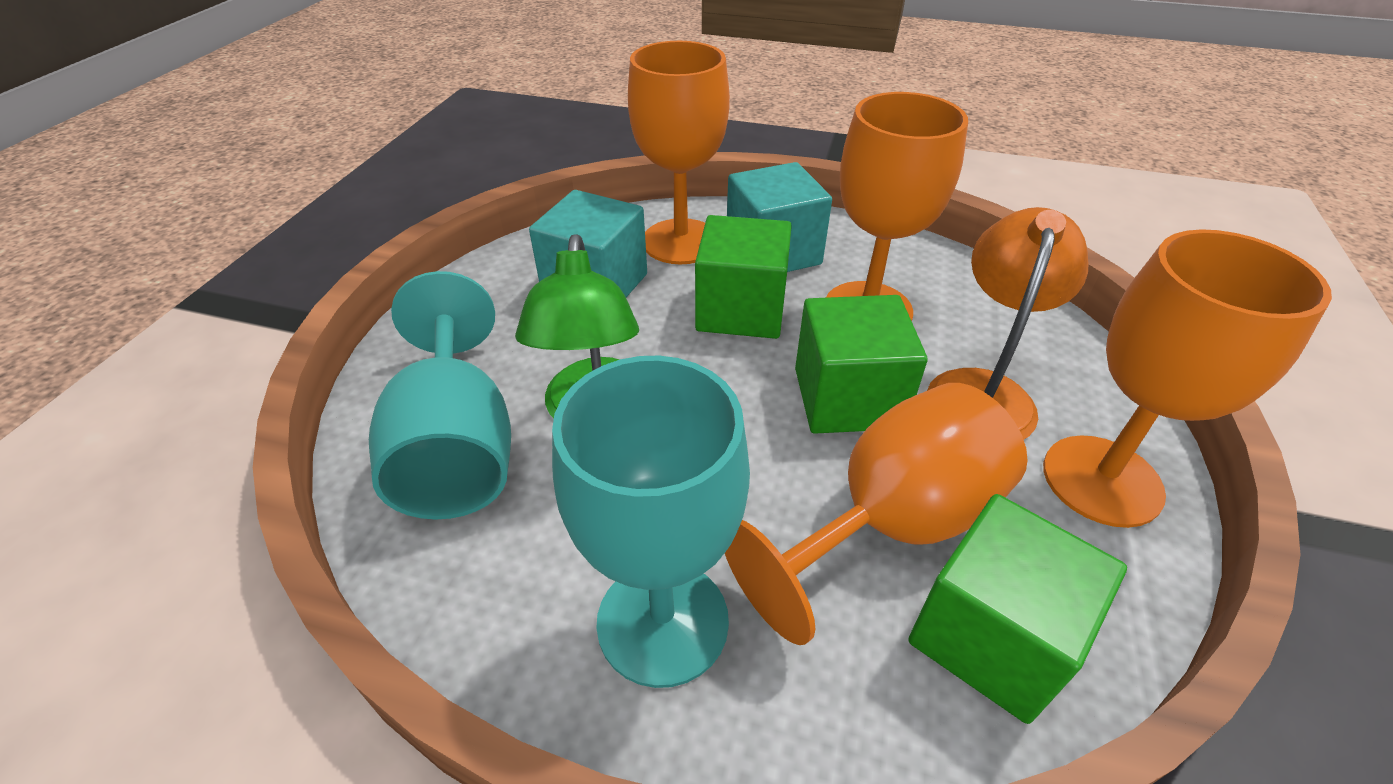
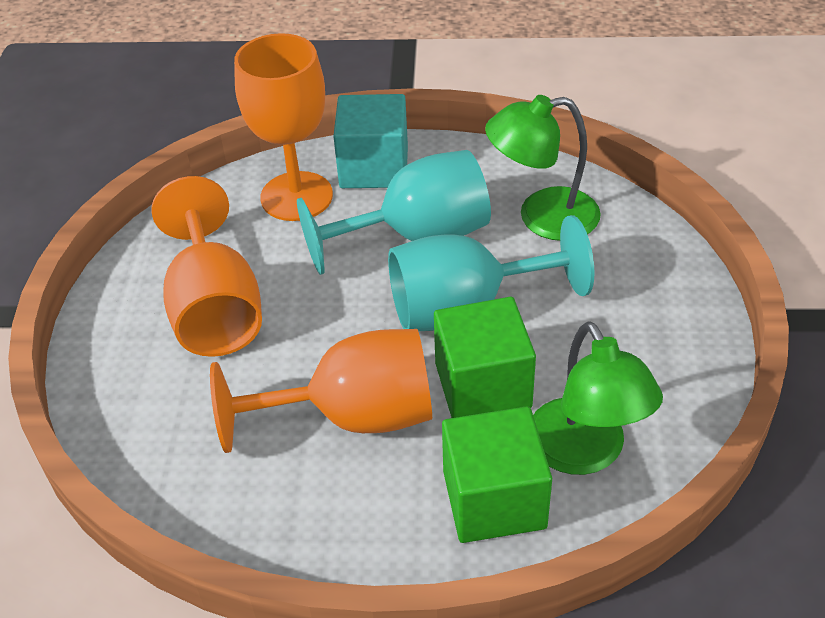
green cube: [695,215,792,339] [795,295,928,434] [908,494,1127,724] = 3 -> [434,297,536,418] [442,406,552,543] = 2
green lamp: [515,234,639,418] = 1 -> [485,95,601,241] [533,321,663,475] = 2
orange goblet: [628,41,730,265] [725,383,1028,645] [826,92,968,321] [1043,229,1332,528] = 4 -> [152,176,262,357] [210,329,432,453] [234,33,333,221] = 3
orange lamp: [927,207,1089,439] = 1 -> none = 0
turquoise cube: [529,190,647,297] [727,162,832,272] = 2 -> [333,94,408,188] = 1

